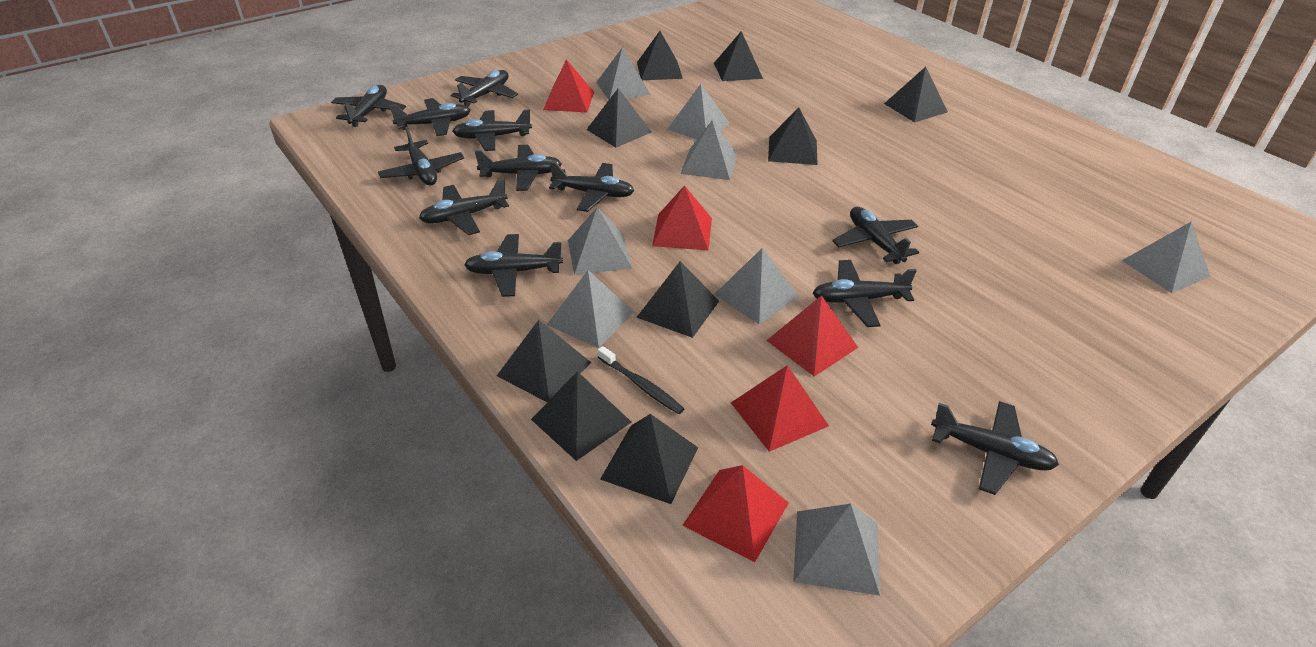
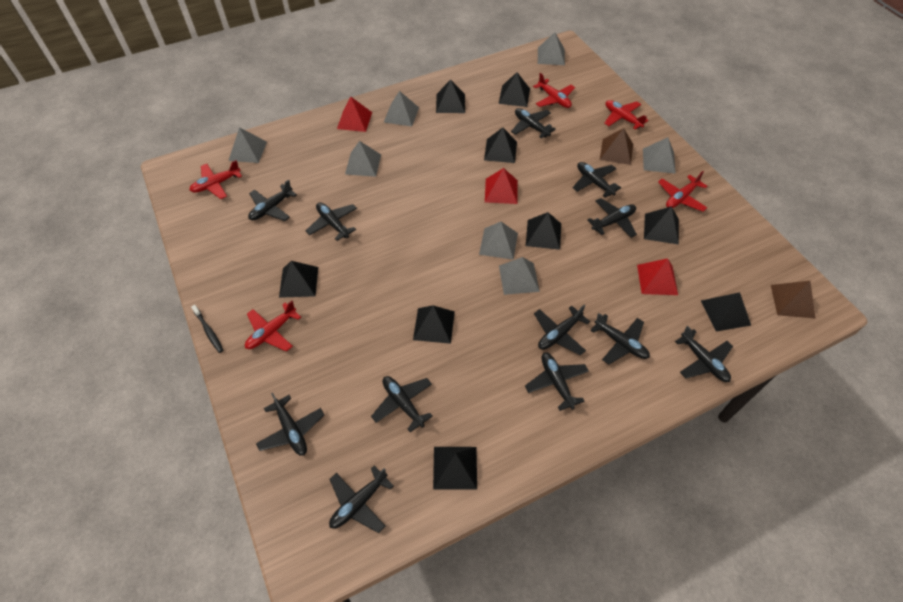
brown pyramid: none = 0 -> [600,128,633,165] [771,281,816,319] = 2
grey pyramid: [547,270,634,348] [568,207,632,275] [596,47,650,100] [667,84,730,139] [680,120,737,180] [714,248,799,324] [793,504,880,596] [1122,222,1211,293] = 8 -> [228,127,267,163] [345,141,381,177] [384,91,419,127] [479,222,518,260] [499,257,540,295] [538,32,565,65] [643,137,676,174] = 7
red plane: none = 0 -> [190,160,242,199] [245,301,301,352] [533,73,575,108] [604,100,649,130] [658,171,707,212] = 5
red pyramid: [543,59,594,112] [652,185,712,251] [682,465,789,562] [731,365,829,452] [766,295,858,377] = 5 -> [337,97,372,132] [485,168,518,204] [637,258,678,295] = 3

